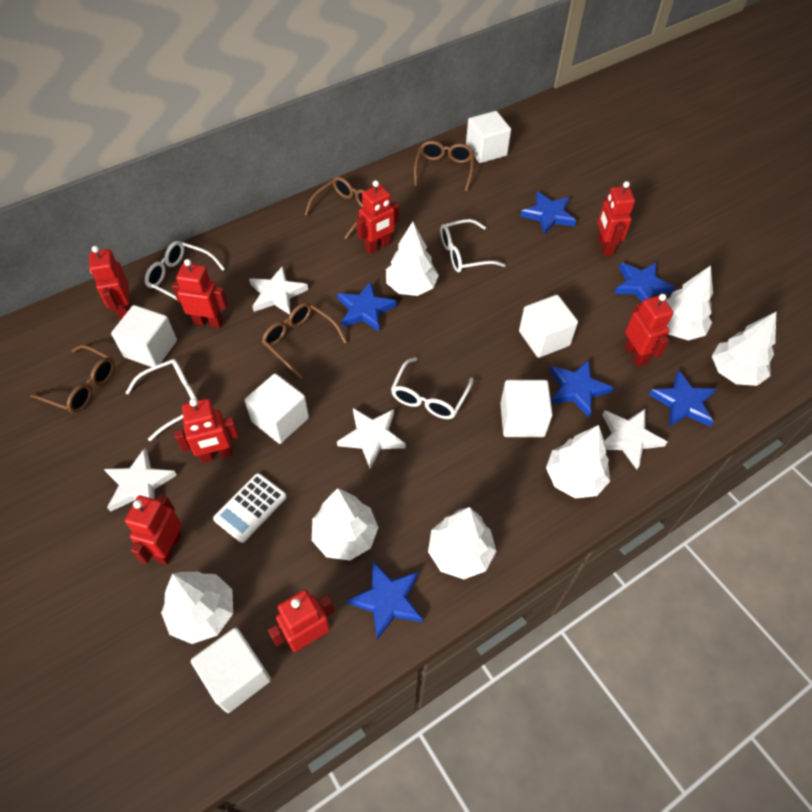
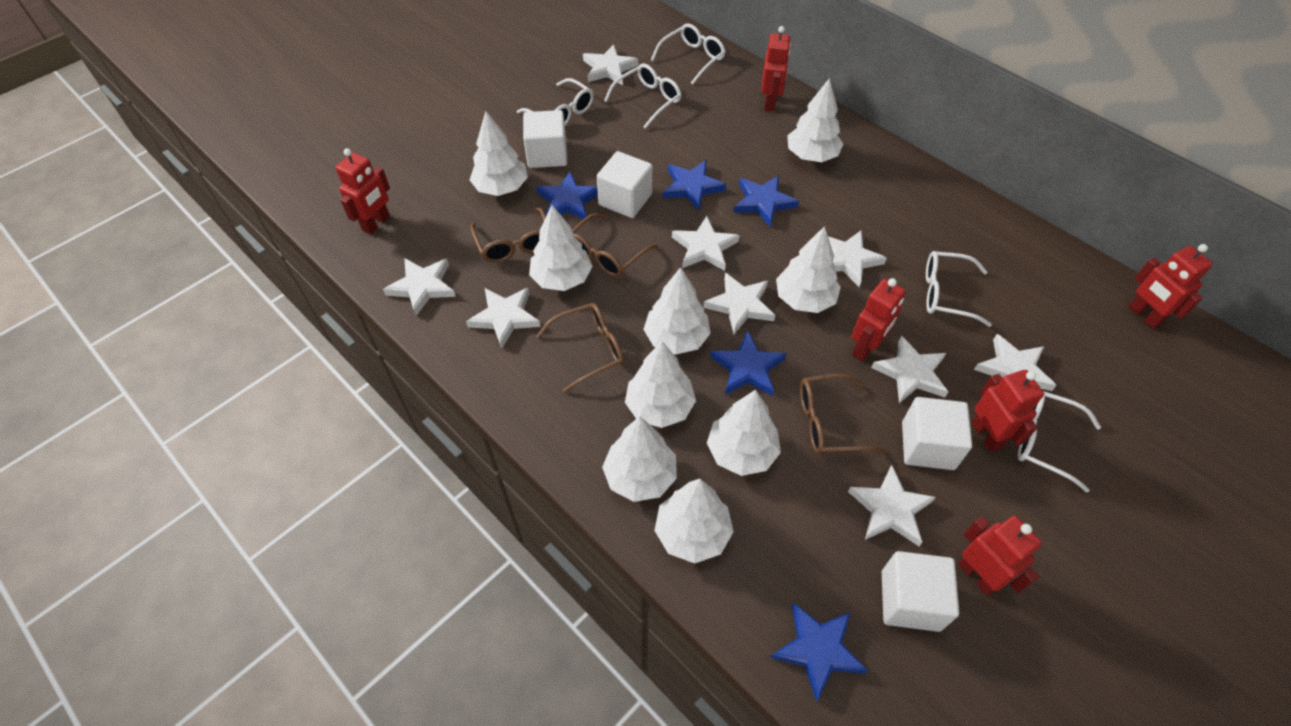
blue star: [337,281,397,332] [346,561,423,640] [521,191,576,235] [550,359,614,417] [614,262,675,302] [649,370,716,427] = 6 -> [536,172,598,219] [663,160,726,211] [710,331,786,396] [733,175,799,227] [771,603,868,701] = 5
red robot: [89,246,130,321] [125,495,182,565] [172,259,228,328] [174,398,239,463] [268,590,334,652] [356,180,399,254] [598,181,635,256] [625,294,673,367] = 8 -> [336,148,390,234] [761,26,791,111] [851,278,906,362] [958,516,1042,596] [971,370,1044,452] [1128,244,1213,329] = 6
white calculator: [213,473,287,543] = 1 -> none = 0
white cube: [111,305,177,367] [191,627,271,713] [245,373,309,444] [466,111,511,163] [500,380,553,437] [519,295,578,358] = 6 -> [523,110,567,168] [597,151,652,218] [882,551,959,632] [902,397,972,470] = 4
white glasses: [125,359,198,441] [145,241,225,301] [391,357,474,419] [440,219,505,273] = 4 -> [517,78,594,125] [604,64,681,129] [651,24,726,84] [926,251,992,327] [1017,391,1101,493] = 5
white star: [104,448,177,512] [249,266,308,315] [337,408,406,469] [602,409,667,470] = 4 -> [383,258,456,316] [466,287,540,348] [583,44,638,85] [672,216,740,271] [703,273,775,334] [828,231,887,287] [848,465,936,546] [871,335,948,403] [974,334,1057,391] = 9
white tree: [161,571,233,644] [312,488,379,561] [386,222,439,296] [428,507,496,579] [546,425,610,498] [665,265,713,341] [712,312,776,386] = 7 -> [470,111,528,196] [529,205,592,291] [602,416,677,502] [625,341,696,428] [643,267,711,355] [654,479,734,563] [707,389,781,476] [776,226,841,313] [787,78,843,162] = 9

